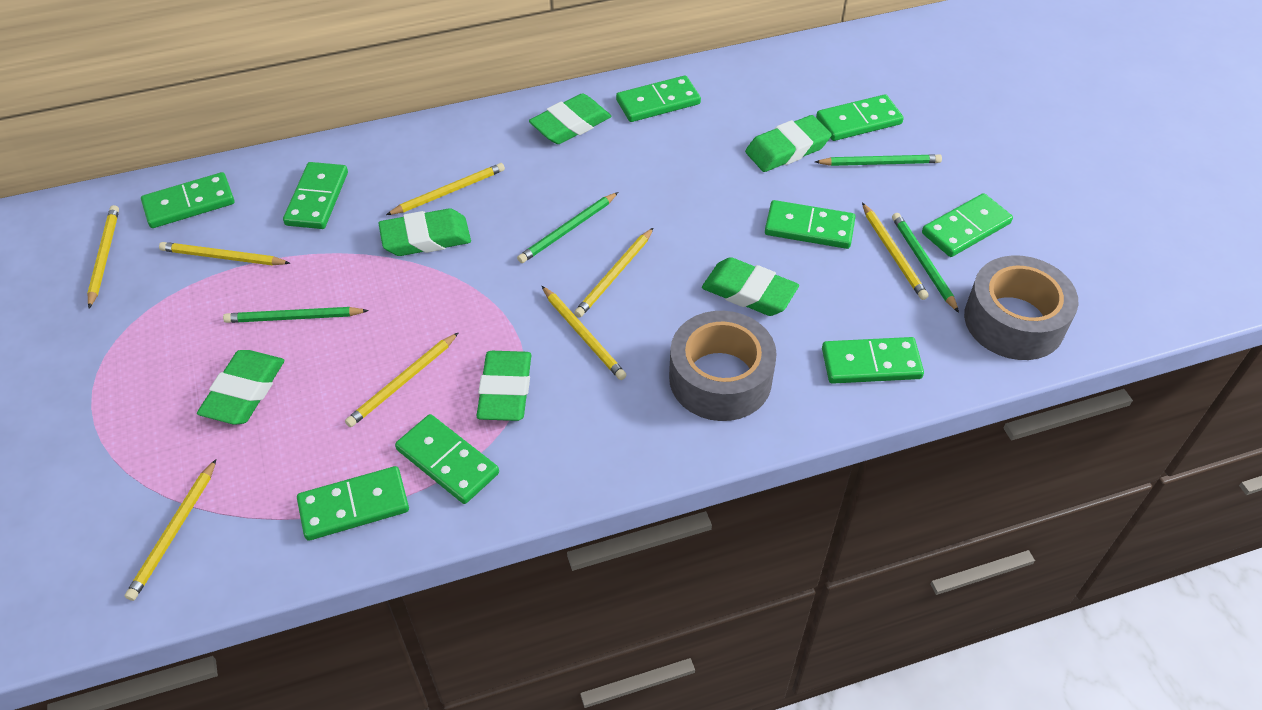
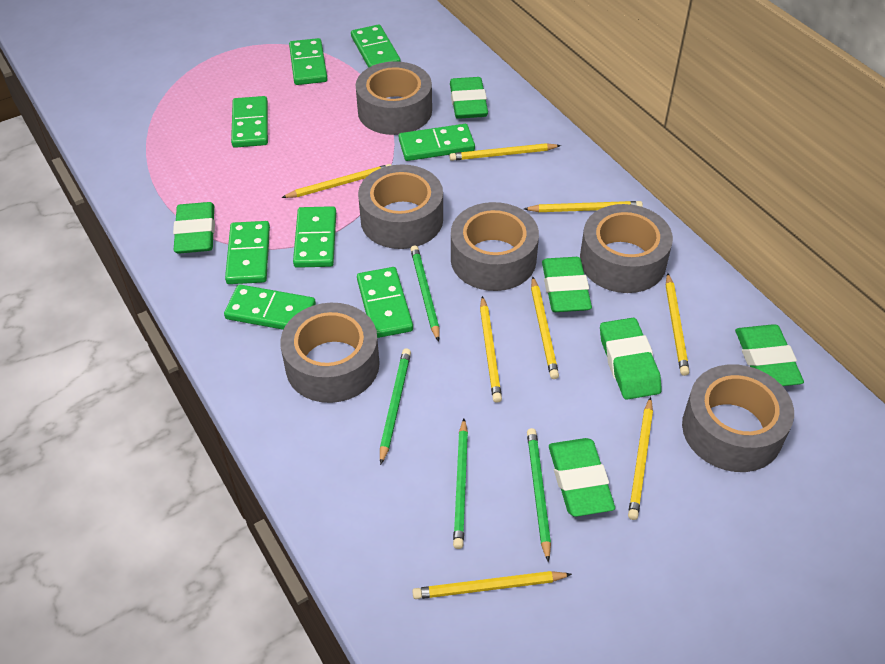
green domino: [141,172,235,228] [283,162,348,229] [297,466,409,541] [395,414,499,504] [616,75,701,122] [765,200,856,249] [816,94,904,141] [822,337,924,384] [922,193,1013,257] = 9 -> [224,284,316,330] [225,221,270,284] [231,96,268,148] [289,38,328,85] [293,206,336,268] [351,24,401,68] [357,267,413,338] [399,124,475,161] = 8
grey tape: [669,311,777,421] [964,256,1078,360] = 2 -> [280,303,380,403] [356,61,432,135] [358,164,443,249] [451,202,539,291] [580,204,673,293] [682,364,794,472] = 6

